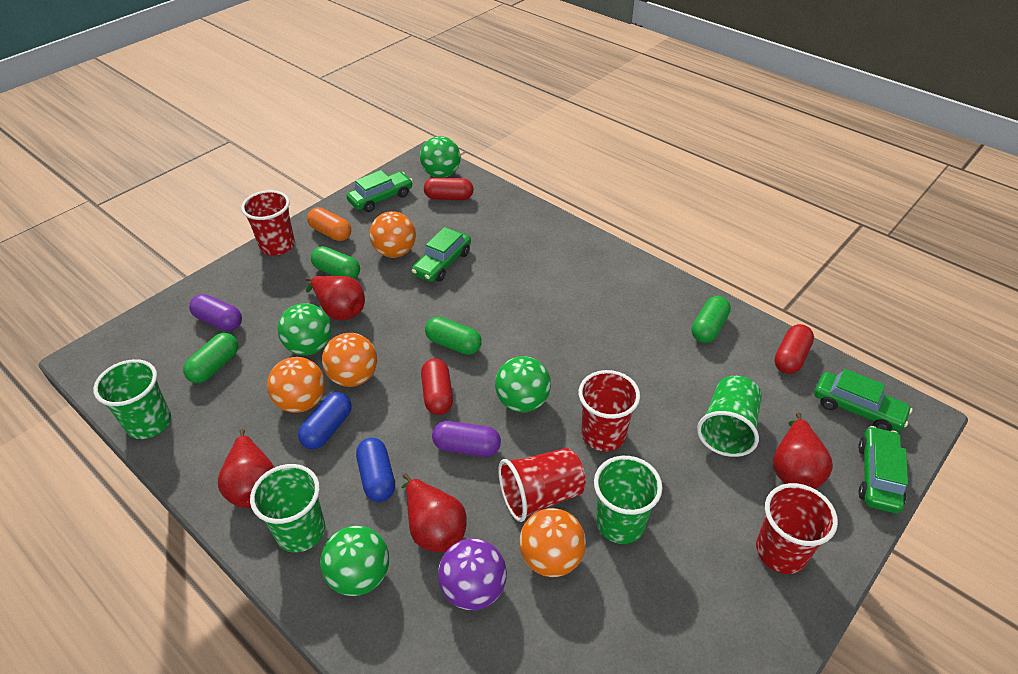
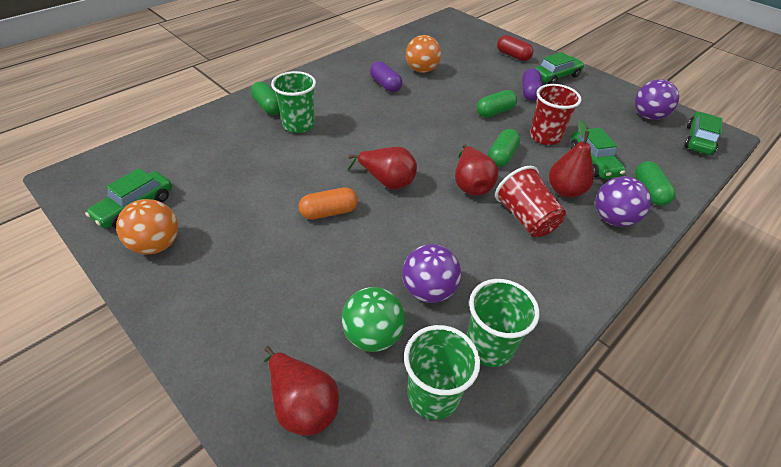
blue capsule: [298,392,352,449] [356,438,395,502] = 2 -> none = 0
green ball: [278,303,332,355] [320,526,389,596] [420,136,461,178] [495,356,551,412] = 4 -> [341,287,405,352] = 1
green cup: [93,359,171,439] [250,464,325,552] [594,456,662,544] [697,376,762,457] = 4 -> [271,71,316,133] [404,325,480,420] [467,279,540,367] = 3
orange ball: [267,357,325,413] [322,333,377,387] [370,211,416,258] [519,508,586,577] = 4 -> [116,199,178,255] [406,35,441,73] = 2
purple ball: [438,538,507,610] = 1 -> [402,244,461,303] [596,177,651,227] [635,79,679,120] = 3
red capsule: [421,358,453,415] [424,177,474,200] [774,324,814,374] = 3 -> [497,35,534,61] = 1
red cup: [241,190,295,256] [498,448,586,522] [579,370,640,451] [756,483,838,574] = 4 -> [495,166,566,237] [530,84,582,145] = 2

